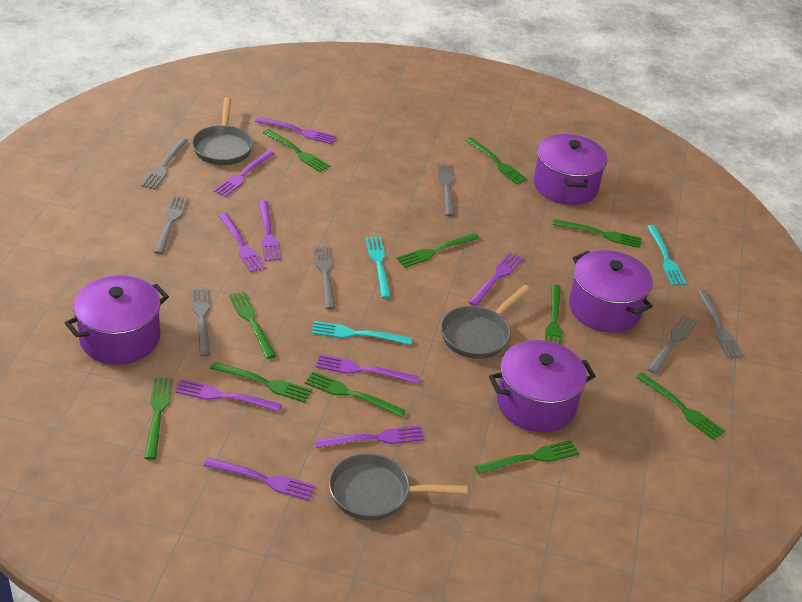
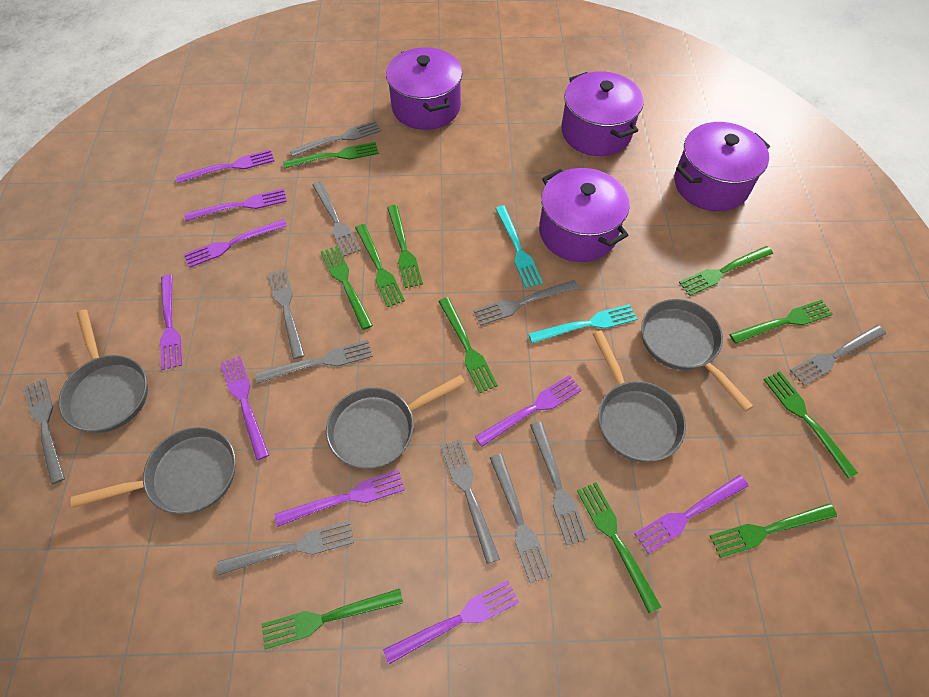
grey fork: [141,138,188,189] [154,196,188,254] [190,287,211,357] [313,246,336,309] [437,163,455,216] [647,315,698,374] [698,290,743,358] = 7 -> [24,378,65,485] [217,521,354,575] [255,340,373,383] [268,268,305,359] [289,121,381,157] [312,181,361,257] [441,439,500,564] [473,280,579,326] [490,454,552,583] [530,422,588,545] [790,325,886,386] = 11
grey pan: [192,98,253,165] [329,453,468,521] [441,285,530,359] = 3 -> [58,309,148,433] [71,427,236,514] [326,375,465,469] [593,330,686,462] [641,299,754,412] = 5
turquoise fork: [311,321,412,345] [366,237,391,299] [647,225,687,286] = 3 -> [495,206,543,288] [528,304,637,343] = 2

